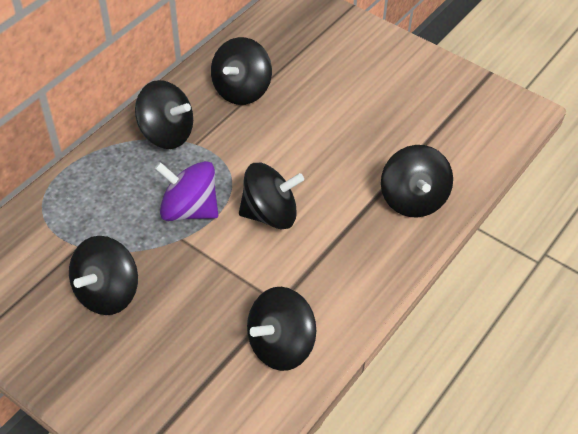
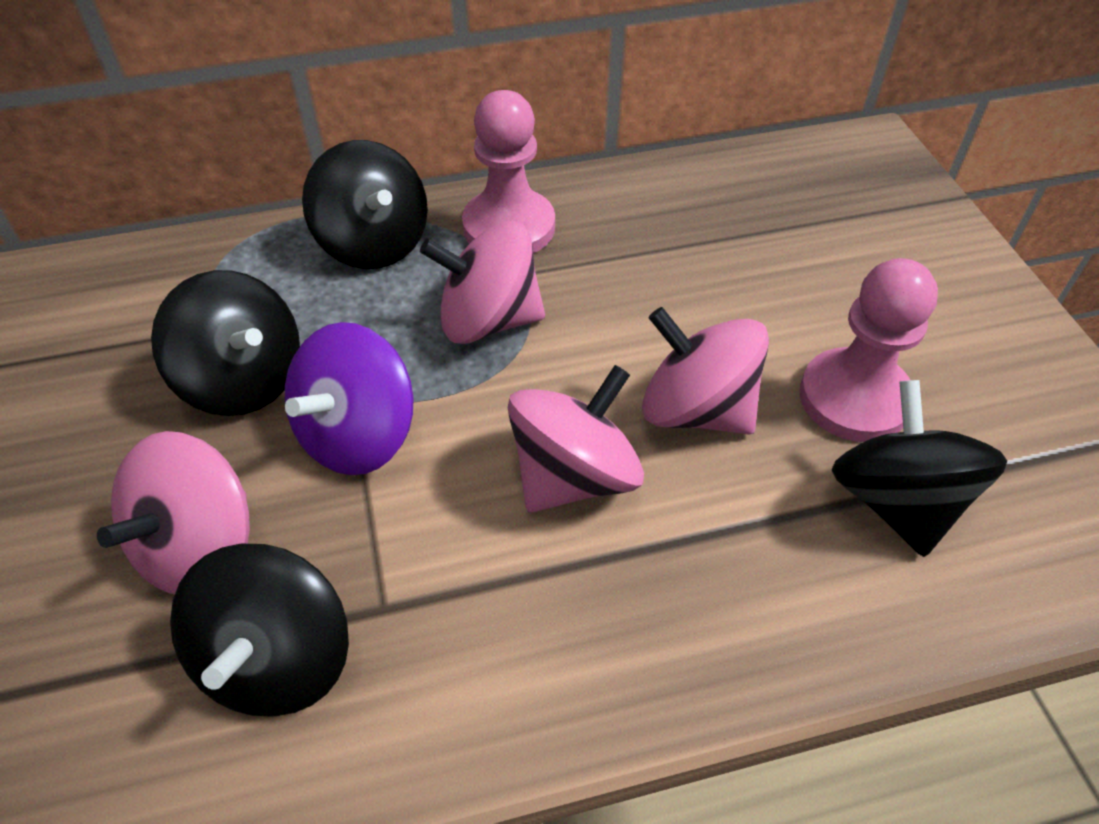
black spinning top: [69,236,138,315] [135,80,193,149] [211,37,272,105] [239,163,304,229] [247,287,316,371] [381,145,453,217] = 6 -> [151,270,300,416] [170,544,349,717] [302,140,428,269] [831,380,1007,557] = 4
pink pawn: none = 0 -> [462,90,555,253] [799,258,938,442] = 2
pink spinning top: none = 0 -> [97,431,250,595] [420,221,545,344] [508,365,644,512] [642,307,769,435] = 4

